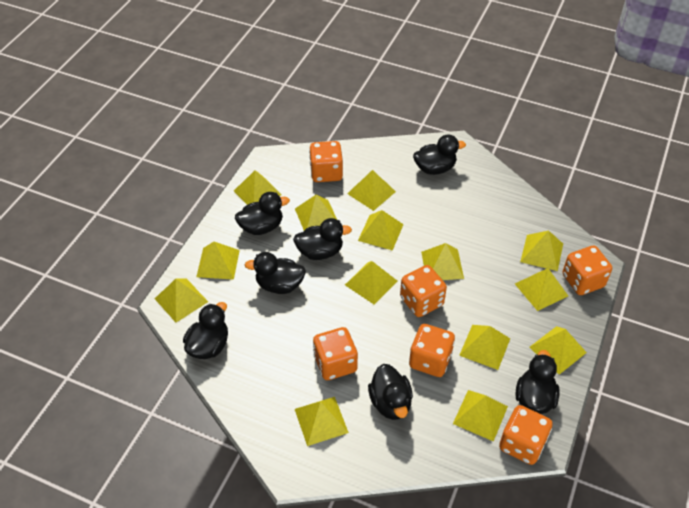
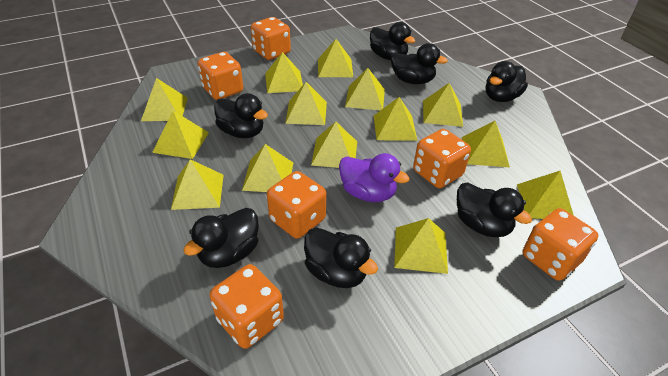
purple duck: none = 0 -> [339,153,409,202] = 1

